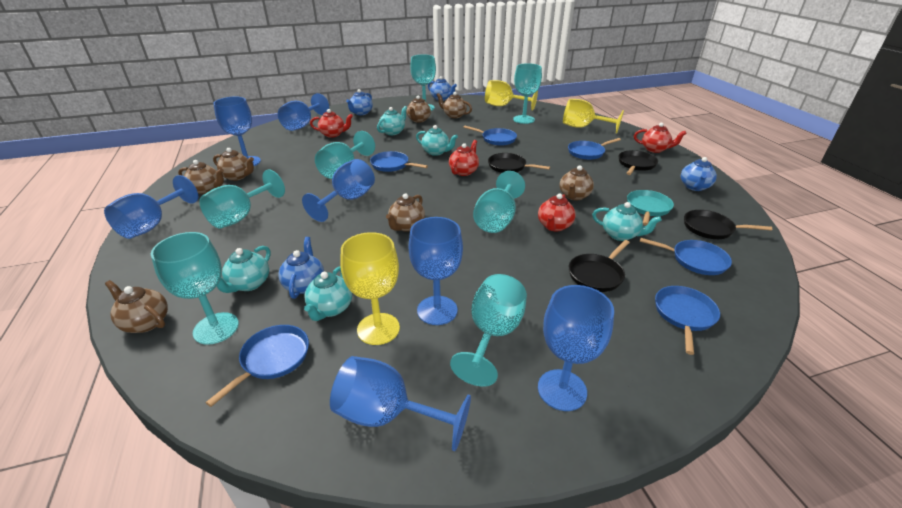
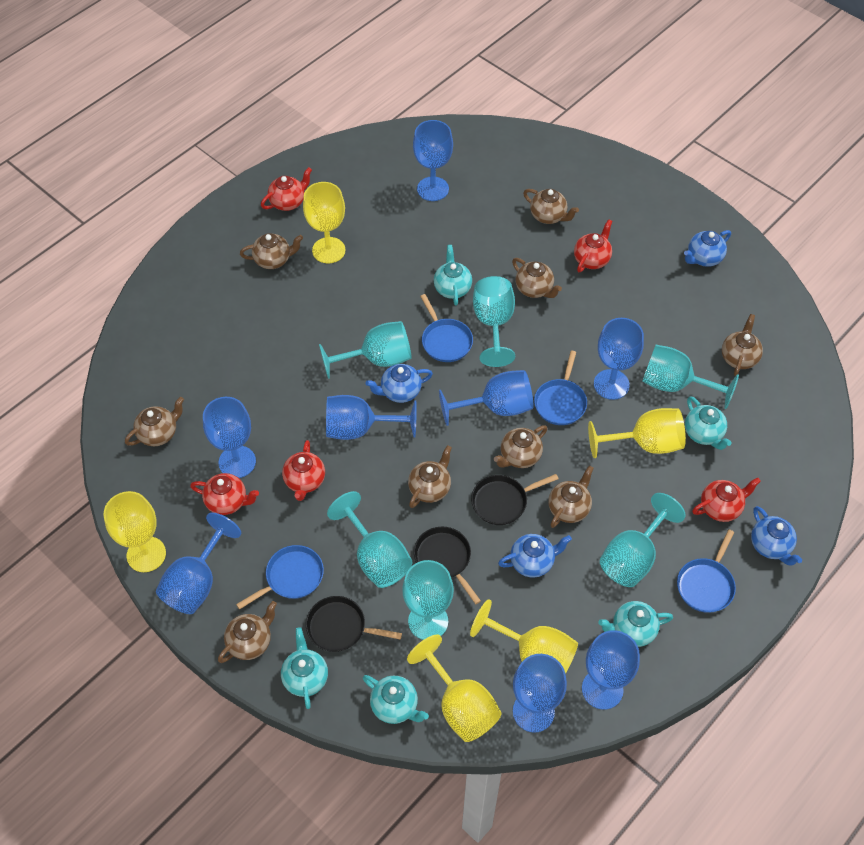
black pan: [488,153,550,173] [569,240,630,292] [619,150,658,175] [684,210,772,239] = 4 -> [306,596,402,652] [414,527,481,604] [471,474,559,525] = 3
blue goblet: [104,175,198,239] [213,97,261,166] [278,93,329,131] [302,159,375,222] [330,356,471,451] [408,217,463,325] [538,285,614,411] = 7 -> [156,513,241,614] [203,397,256,478] [326,395,417,440] [413,120,453,201] [439,370,533,426] [513,654,567,732] [582,630,640,710] [594,318,644,400] = 8
blue pan: [206,325,309,407] [370,151,428,172] [463,125,517,146] [568,138,621,160] [640,238,732,275] [655,286,720,355] = 6 -> [236,545,324,609] [420,294,473,362] [534,351,587,425] [677,529,736,613] = 4
brown teapot: [105,280,168,333] [178,160,224,194] [213,148,254,181] [386,194,425,232] [407,96,431,123] [437,92,472,118] [560,165,594,200] = 7 -> [125,397,184,446] [218,601,277,663] [240,233,303,269] [408,445,452,508] [494,425,547,468] [512,258,562,298] [523,189,579,224] [548,466,594,528] [722,314,763,376] = 9
red teapot: [310,109,353,138] [449,140,479,176] [538,193,576,231] [634,123,687,153] = 4 -> [190,473,259,515] [261,167,312,211] [282,440,325,501] [574,219,612,272] [692,478,761,522] = 5
turquoise goblet: [151,232,239,345] [199,169,285,229] [315,131,375,179] [410,54,436,111] [450,274,527,386] [473,171,525,233] [513,63,542,124] = 7 -> [319,321,412,379] [327,491,412,588] [402,560,454,640] [473,276,515,367] [600,493,686,587] [642,345,739,409] = 6
turquoise pan: [627,190,674,225] = 1 -> none = 0
yellow goblet: [341,232,400,345] [485,80,538,111] [563,99,624,134] = 3 -> [104,491,166,572] [303,182,345,263] [407,635,502,742] [470,599,578,674] [588,408,686,458] = 5

